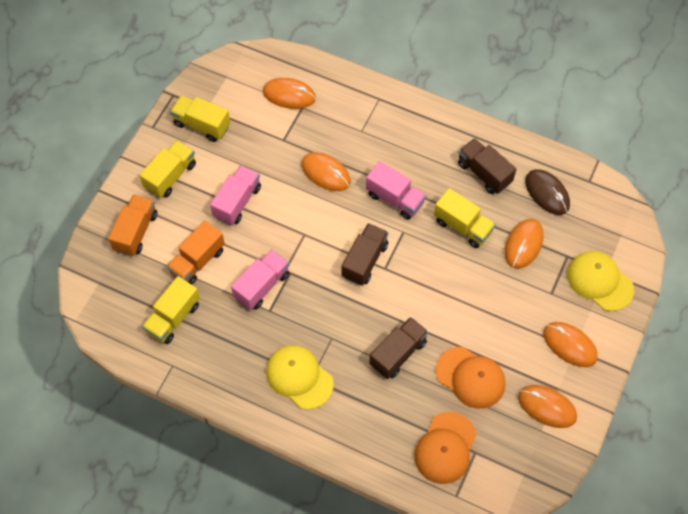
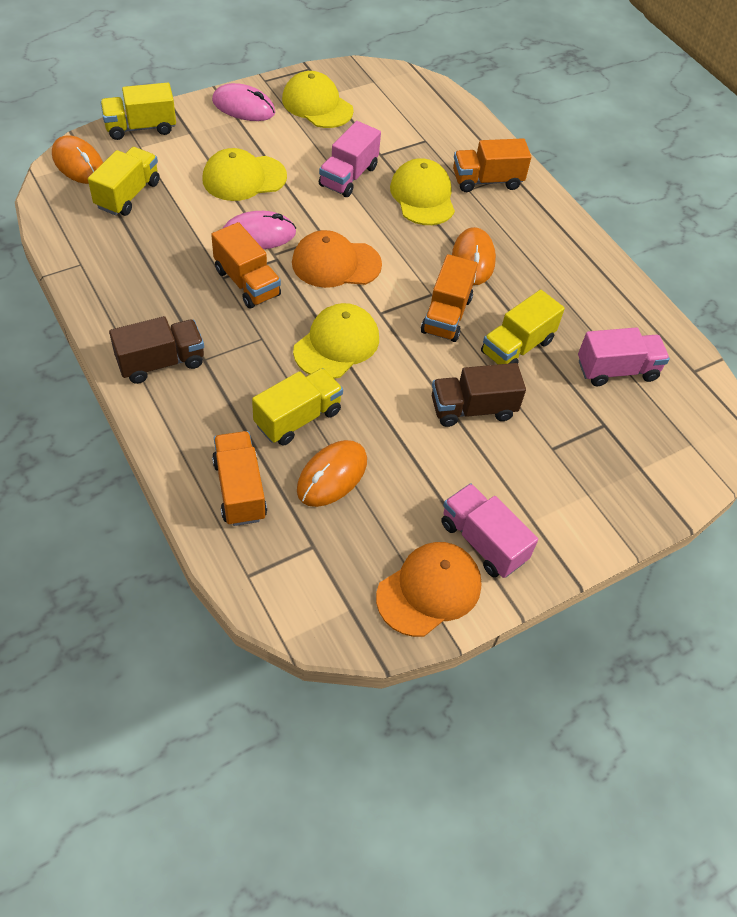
brown mouse: [525,169,570,215] = 1 -> none = 0
brown truck: [341,223,389,286] [369,317,428,379] [458,138,516,194] = 3 -> [109,316,204,384] [432,363,526,427] = 2
orange mouse: [263,78,316,109] [301,152,351,191] [505,219,544,269] [518,385,577,428] [543,322,598,367] = 5 -> [52,135,103,184] [297,440,367,507] [452,227,496,285] = 3
orange truck: [108,194,157,256] [167,220,225,285] = 2 -> [211,222,281,309] [212,431,267,526] [421,254,478,342] [453,138,531,192] = 4
pink mouse: none = 0 -> [212,83,275,121] [222,211,296,249] = 2
yellow cap: [266,345,334,410] [567,251,634,311] = 2 -> [202,148,287,201] [282,71,354,128] [293,303,379,379] [390,158,455,225] = 4

